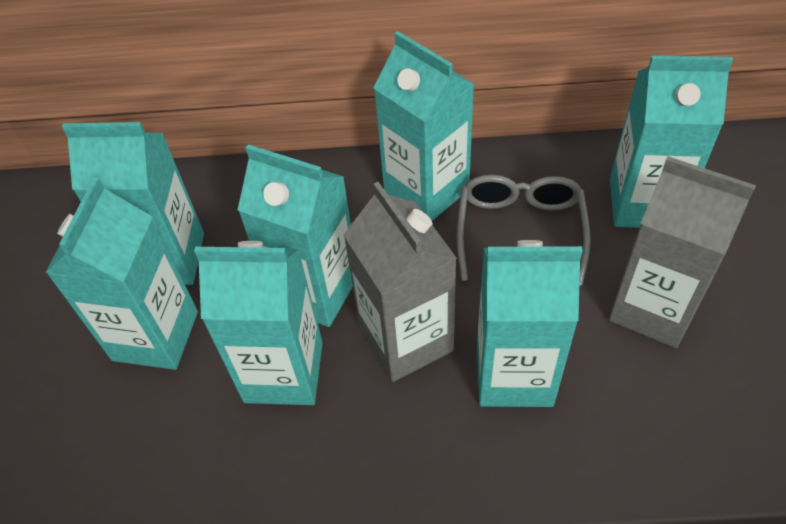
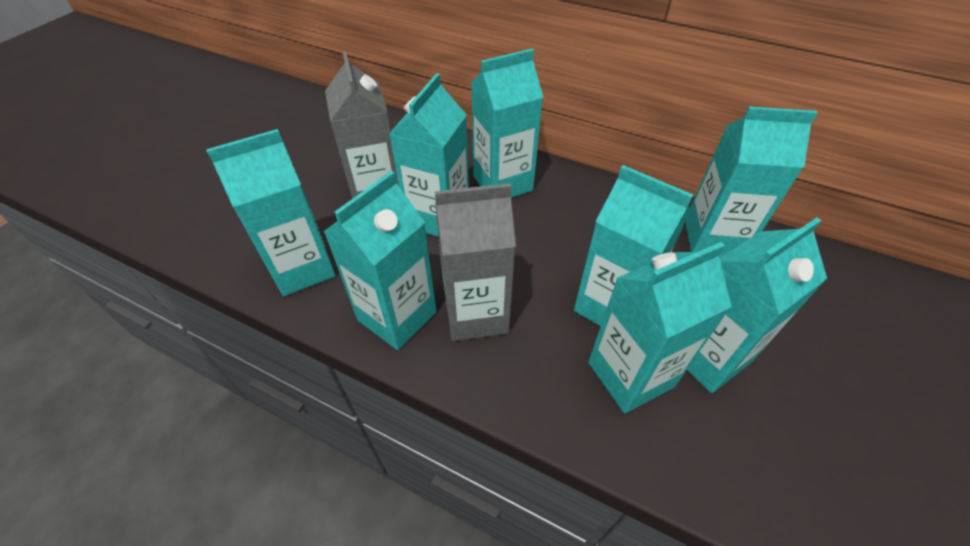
grey glasses: [457,175,591,285] = 1 -> none = 0
turquoise carton: [45,177,198,370] [62,122,204,285] [194,241,323,405] [238,144,353,327] [374,31,474,221] [477,240,583,407] [610,56,733,228] = 7 -> [206,129,336,296] [323,171,437,350] [389,73,469,237] [471,49,543,198] [574,165,693,326] [588,242,732,413] [685,107,817,258] [687,218,827,393] = 8

